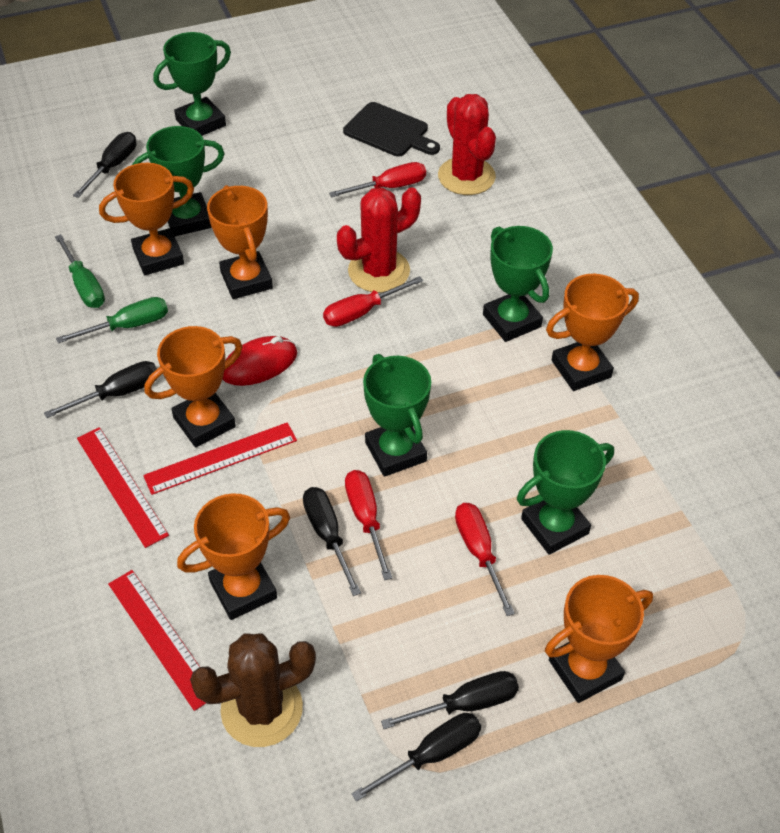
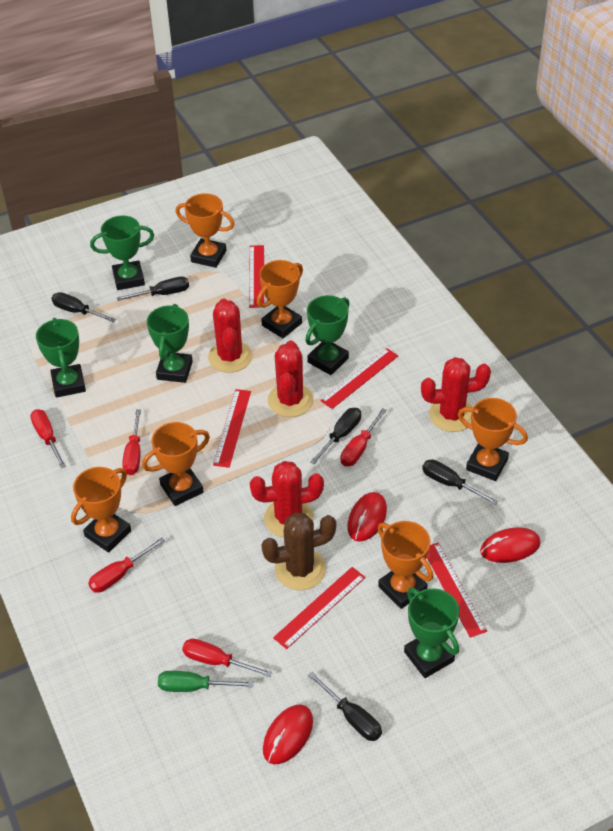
black cutting board: [343,102,440,157] = 1 -> none = 0
green screwdriver: [55,234,105,308] [56,297,168,343] = 2 -> [158,671,254,692] = 1
red cactus: [337,187,421,293] [438,94,496,195] = 2 -> [208,299,252,373] [250,461,324,537] [268,341,313,417] [421,357,491,432] = 4
red mouse: [223,336,297,386] = 1 -> [263,705,313,764] [347,492,387,542] [480,527,540,563] = 3
red ruler: [77,427,169,548] [108,570,206,711] [143,422,297,495] = 3 -> [213,389,251,468] [249,245,264,308] [273,567,365,649] [320,348,398,409] [427,543,487,638] = 5
red screwdriver: [323,276,423,327] [329,162,426,197] [345,470,392,580] [455,503,515,616] = 4 -> [30,409,66,468] [88,537,165,593] [122,410,141,475] [182,639,272,677] [340,408,387,466] = 5

